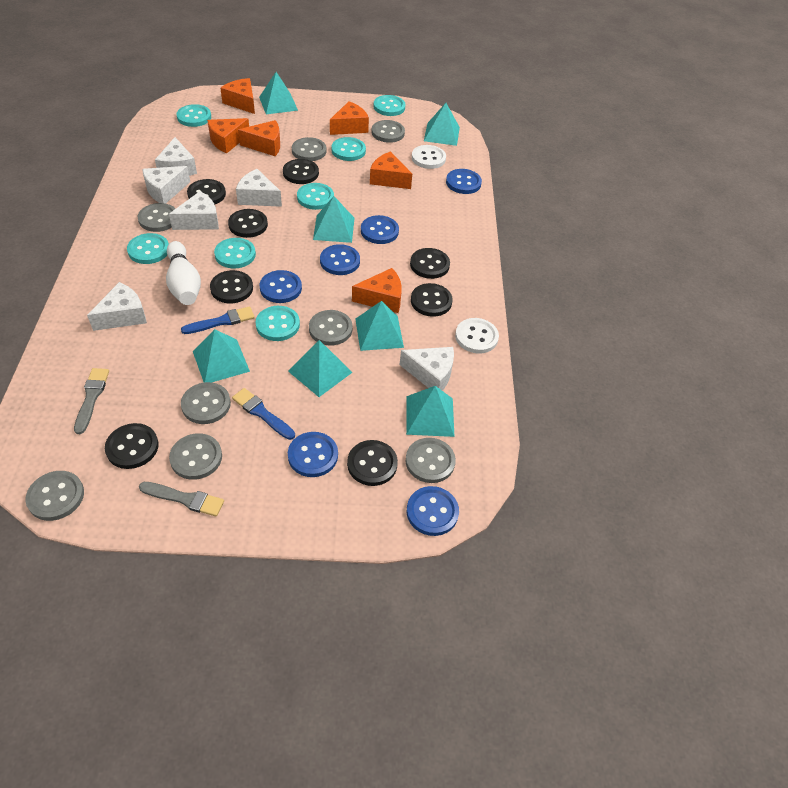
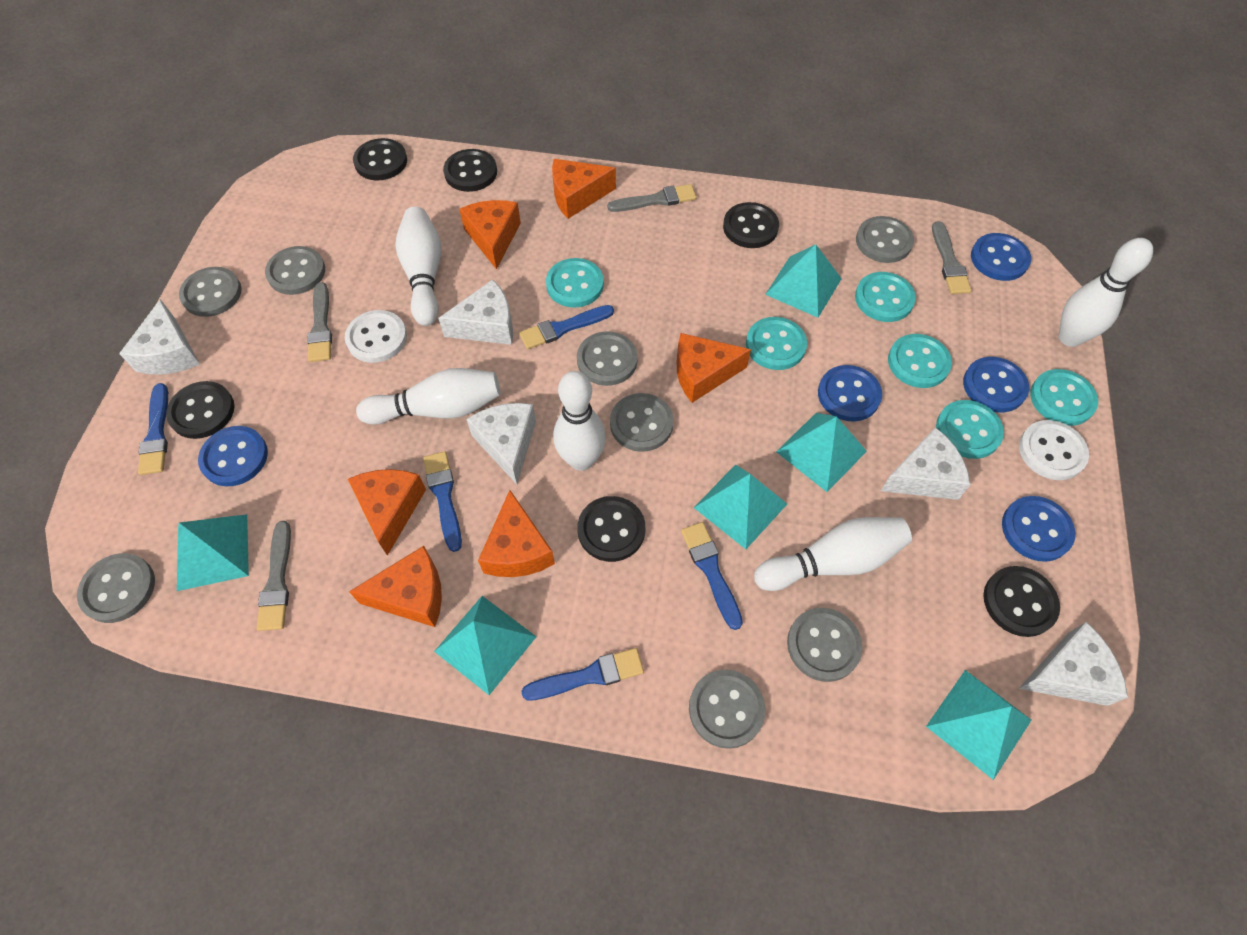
black button: [105,423,159,469] [187,179,226,205] [210,270,253,303] [228,209,268,238] [283,159,319,184] [347,440,398,486] [410,248,450,279] [411,283,453,317] = 8 -> [166,381,235,439] [353,138,407,181] [443,149,497,192] [577,496,645,562] [723,202,779,248] [983,566,1060,637] = 6
blue brush: [181,306,255,334] [232,388,295,440] = 2 -> [138,383,168,475] [423,451,462,552] [519,305,614,349] [521,648,644,701] [681,522,743,630] = 5
blue button: [260,270,302,303] [288,432,338,477] [320,244,360,275] [361,215,399,244] [407,486,459,536] [446,169,482,194] = 6 -> [198,426,268,487] [818,365,882,422] [963,357,1029,412] [971,233,1031,281] [1002,496,1075,562] = 5
grey brush: [74,368,109,434] [139,482,224,516] = 2 -> [257,521,291,631] [307,282,332,362] [607,184,697,212] [932,221,972,294] = 4
turquoise button: [127,233,169,264] [176,104,211,127] [214,238,256,268] [255,306,300,341] [297,183,334,210] [331,137,366,161] [373,95,405,116] = 7 -> [546,258,604,308] [746,317,807,370] [855,272,916,322] [888,334,952,388] [936,400,1004,459] [1030,369,1098,426] = 6
turquoise pyramid: [193,329,250,383] [259,72,298,114] [288,340,353,397] [313,196,354,243] [355,301,404,351] [406,386,455,437] [424,103,460,146] = 7 -> [177,514,249,591] [434,596,536,695] [694,464,787,549] [765,244,842,318] [776,413,867,492] [926,670,1031,780] = 6
white bowling pin: [166,241,201,305] = 1 -> [356,368,501,425] [396,207,441,326] [553,371,606,471] [754,517,912,591] [1059,238,1153,347] = 5
white cheese: [87,282,147,331] [142,166,190,204] [155,137,197,176] [169,191,219,230] [236,169,282,207] [400,347,454,391] = 6 -> [119,299,200,375] [438,279,513,345] [466,403,536,484] [881,427,971,500] [1019,622,1128,706] = 5

